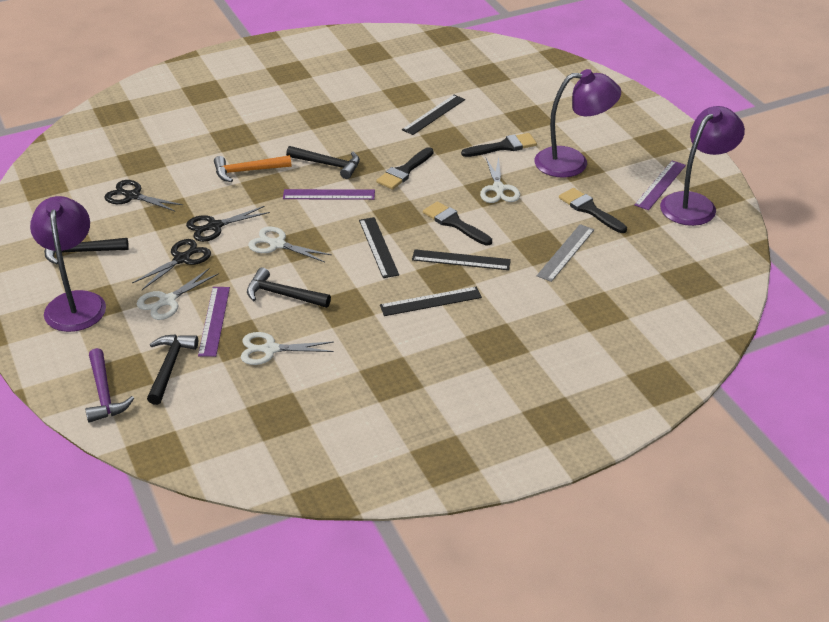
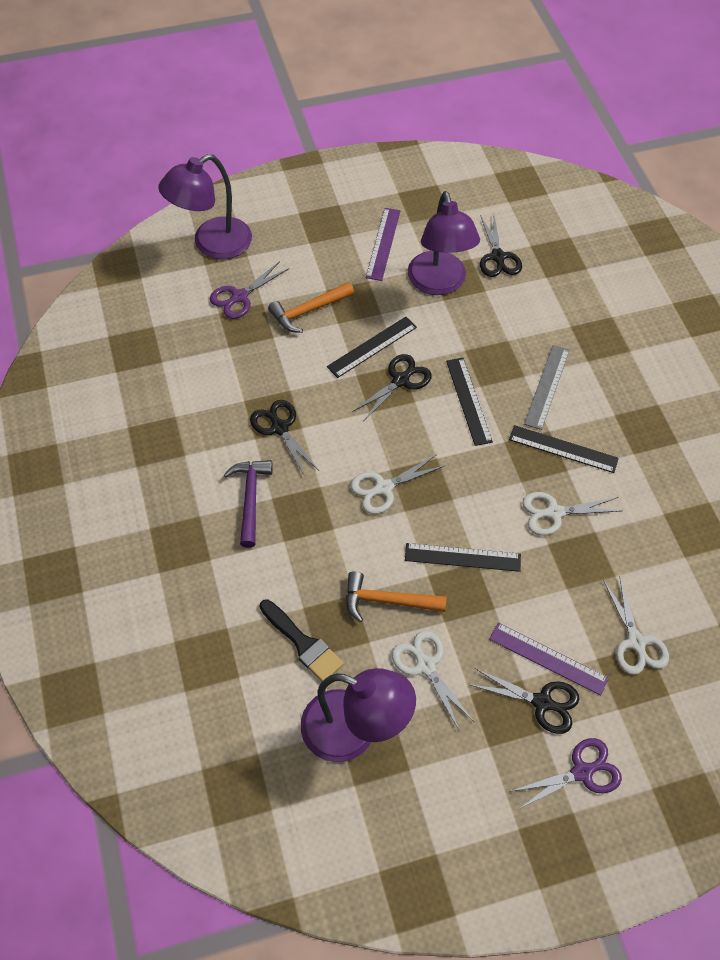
black brush: [376,147,433,190] [423,201,492,246] [461,133,537,157] [559,188,627,233] = 4 -> [259,599,344,682] = 1
black hammer: [44,238,129,264] [147,334,198,405] [247,267,331,308] [286,146,360,179] = 4 -> none = 0
black scissors: [104,180,183,212] [132,239,211,290] [186,206,270,242] = 3 -> [250,400,319,476] [352,354,432,422] [471,668,579,734] [480,215,522,277] = 4
orange hammer: [214,155,292,182] = 1 -> [268,282,354,333] [346,571,447,622] = 2
purple ruler: [198,287,230,357] [283,189,375,200] [634,161,686,210] = 3 -> [366,208,401,281] [489,623,609,696] = 2
purple scissors: none = 0 -> [210,261,288,319] [509,738,622,809] = 2

